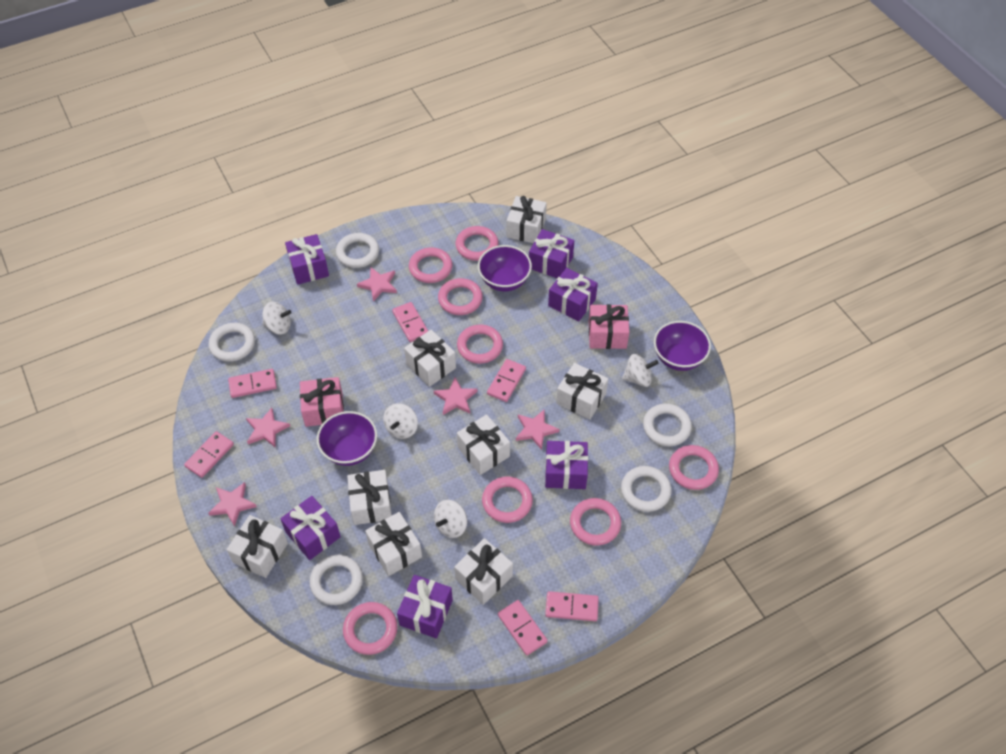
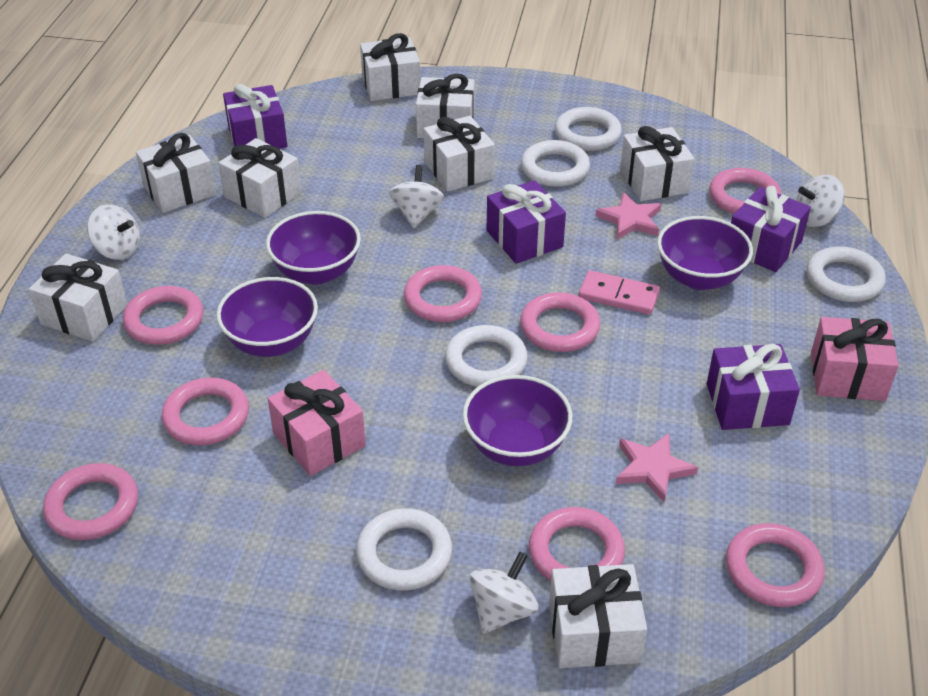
pink domino: [184,431,234,478] [228,369,277,398] [392,302,428,342] [487,359,526,402] [498,600,548,656] [545,591,599,621] = 6 -> [579,270,660,315] = 1
pink star: [208,482,257,526] [246,408,290,447] [357,267,397,301] [434,377,478,415] [516,409,559,450] = 5 -> [596,192,661,240] [616,433,698,502] = 2
purple bowl: [317,411,377,466] [478,245,532,291] [654,321,711,371] = 3 -> [217,277,318,357] [266,211,361,285] [463,375,572,466] [657,216,753,290] = 4
purple gift: [280,496,341,560] [285,234,329,285] [397,575,453,639] [529,229,574,278] [545,441,588,489] [548,268,598,321] = 6 -> [223,84,287,149] [487,180,566,264] [707,344,800,430] [731,186,811,272] = 4

